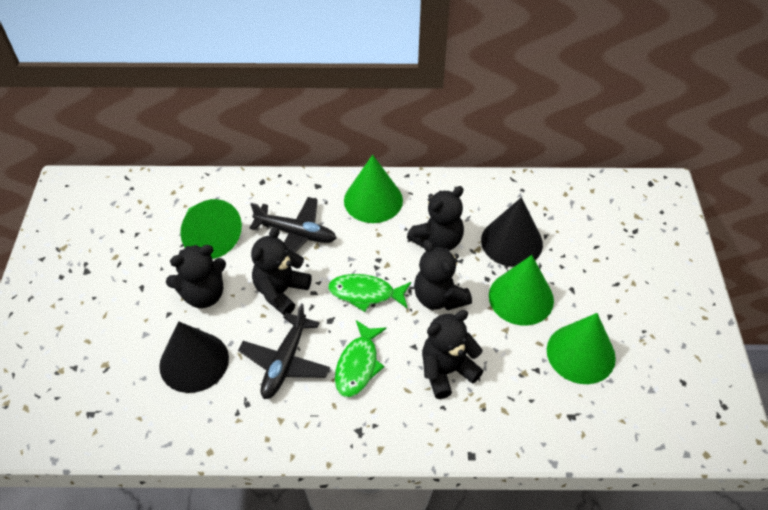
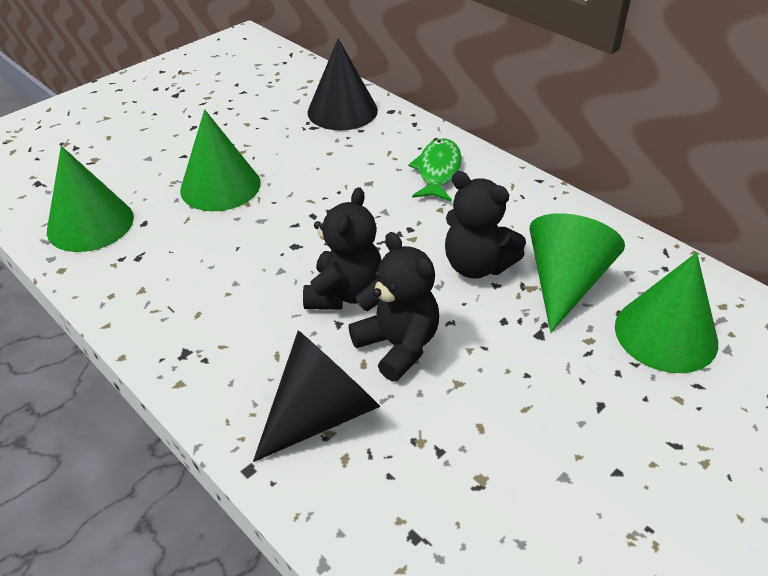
black plane: [238,304,330,399] [249,197,336,253] = 2 -> none = 0
black teddy bear: [166,245,226,308] [251,226,312,315] [407,186,464,251] [414,240,472,310] [422,310,483,399] = 5 -> [303,187,381,310] [348,232,439,381] [445,171,526,279] = 3
green fish: [328,274,411,312] [335,320,387,397] = 2 -> [408,138,462,202] = 1

